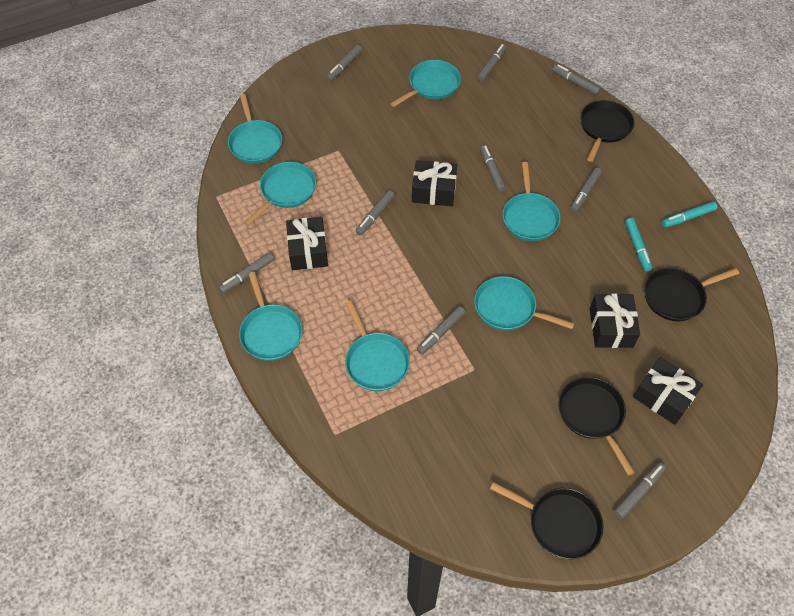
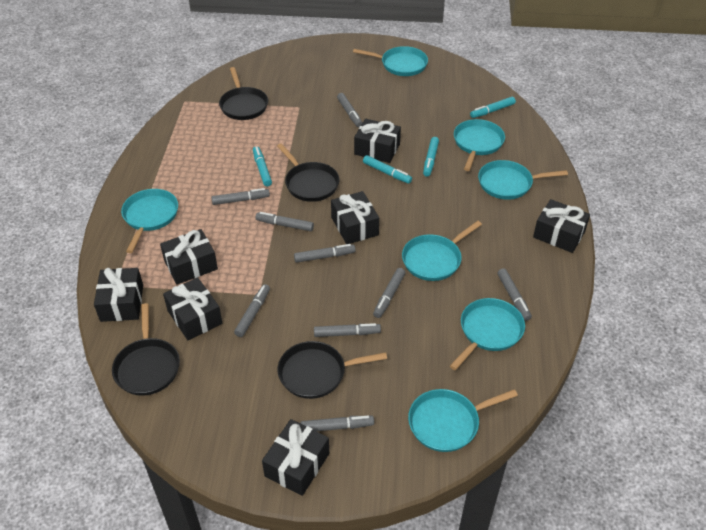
black gift: [286,217,328,270] [412,160,457,206] [590,294,640,348] [633,357,703,425] = 4 -> [94,268,143,322] [160,229,218,285] [163,277,222,340] [262,419,329,496] [331,191,379,244] [354,119,401,163] [533,199,590,253] = 7
turquoise marker: [625,218,652,272] [662,201,717,227] = 2 -> [253,146,272,186] [363,155,412,184] [423,137,439,177] [470,97,516,118] = 4

